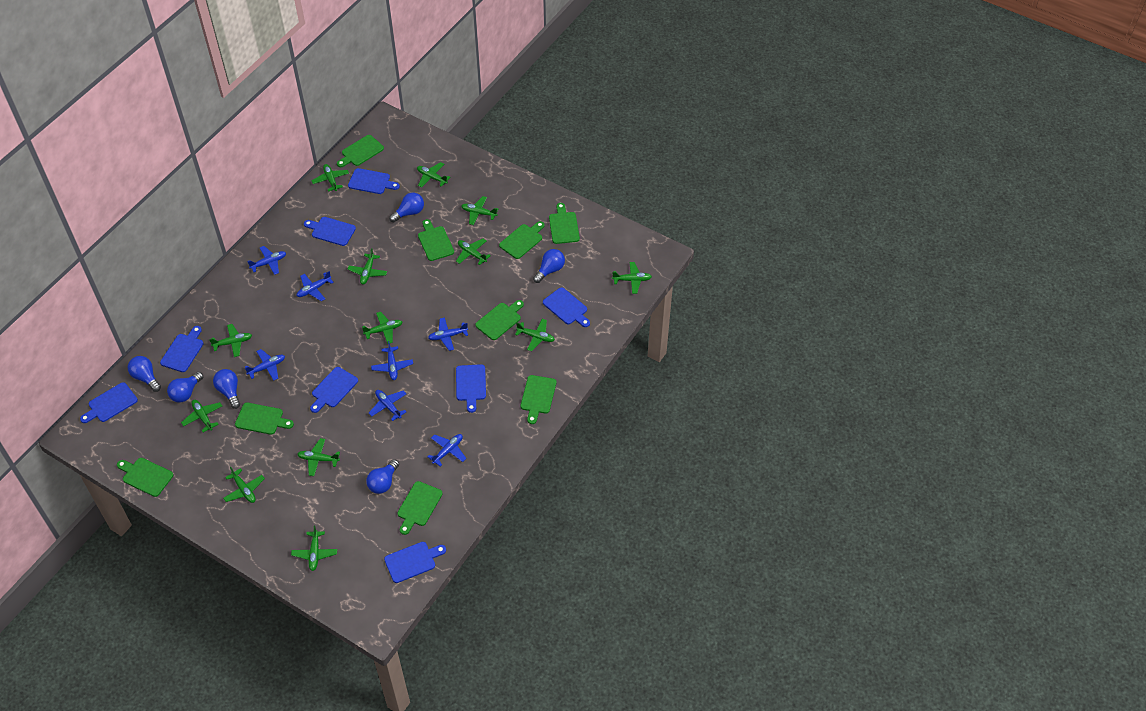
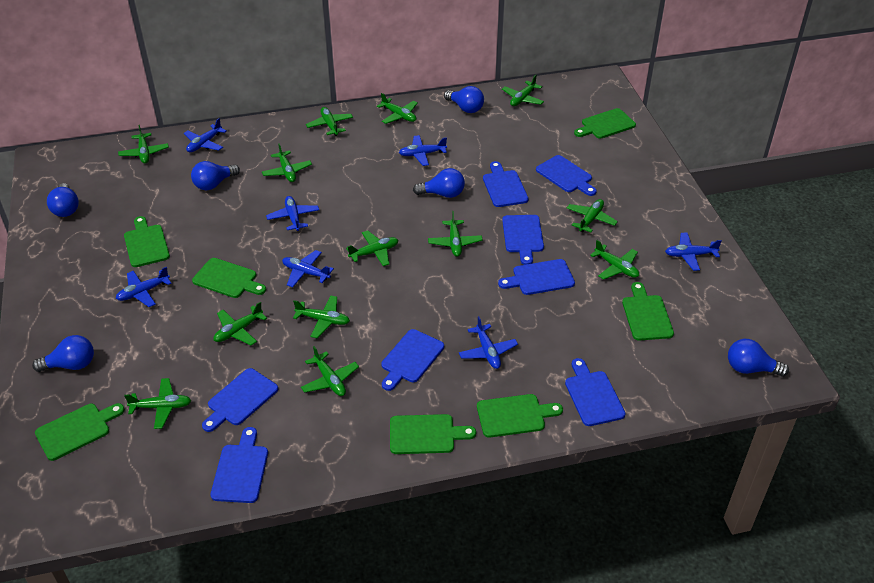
green cutting board: [117,458,173,497] [235,403,294,435] [337,135,384,167] [398,481,443,535] [418,219,454,261] [475,300,524,340] [499,221,545,259] [521,375,556,424] [549,203,580,244] = 9 -> [35,403,125,461] [124,216,170,267] [192,258,266,298] [390,414,476,454] [477,394,563,438] [574,108,636,139] [622,282,674,341] = 7

